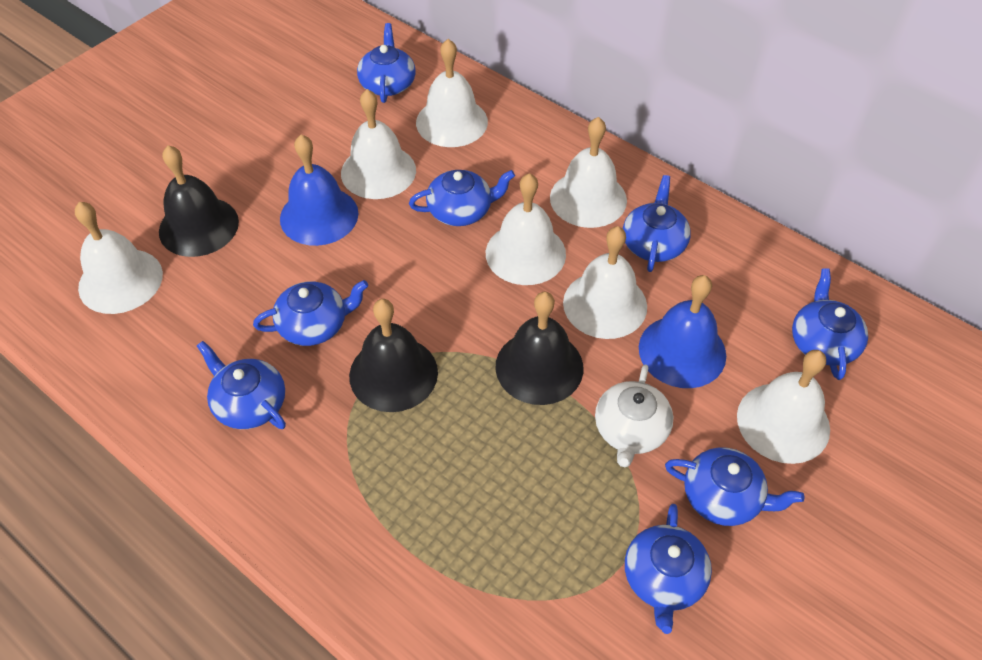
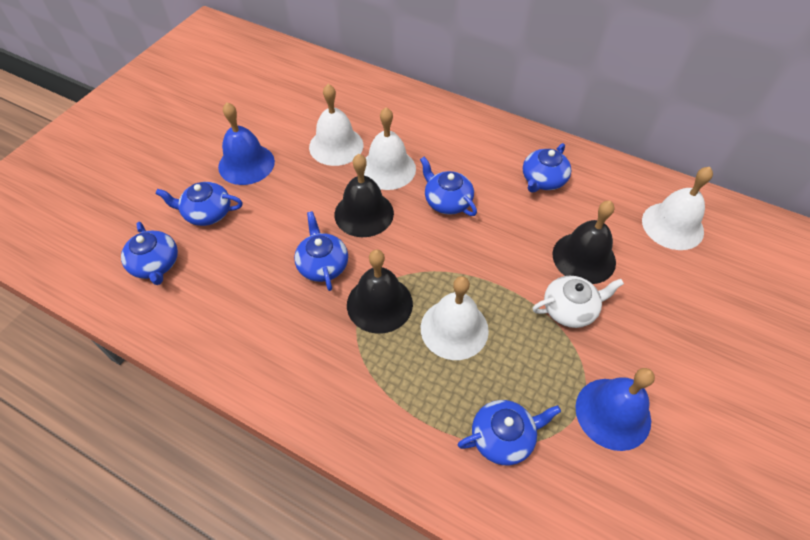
blue teapot: [197,341,286,429] [253,280,368,346] [357,23,416,103] [409,170,515,226] [623,175,691,272] [625,504,712,634] [665,447,804,526] [792,268,868,380] = 8 -> [121,222,178,285] [155,182,243,226] [294,211,348,291] [420,157,477,216] [458,400,561,466] [523,143,571,193] = 6
white bell: [75,202,163,314] [341,89,416,199] [416,39,488,147] [486,173,566,285] [550,117,627,228] [563,226,647,339] [737,350,830,464] = 7 -> [309,84,363,166] [364,107,416,190] [421,276,489,360] [642,167,713,250] = 4

